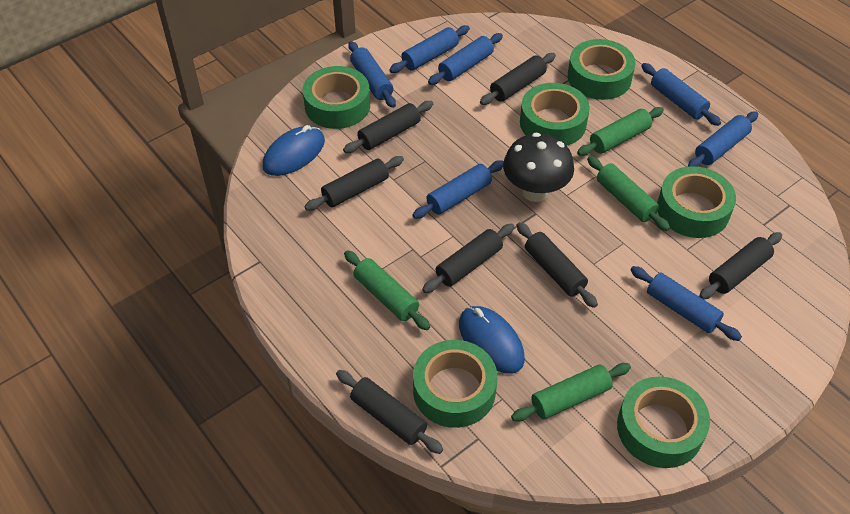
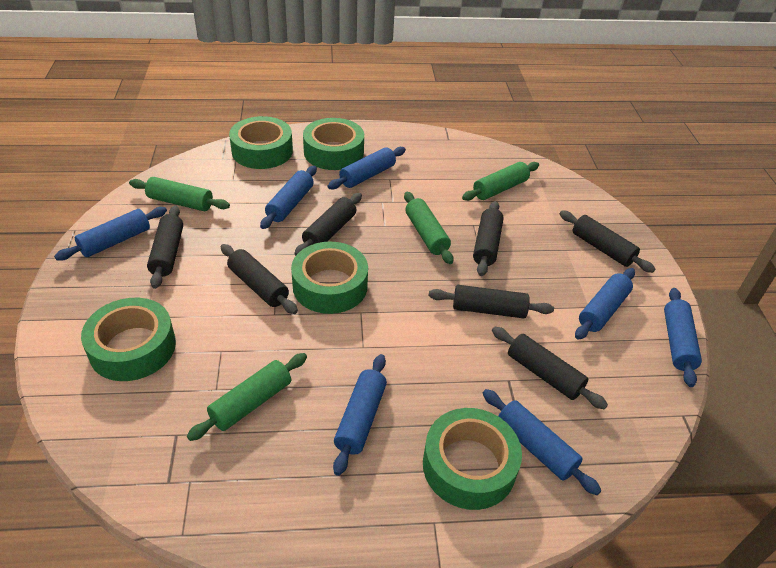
black mushroom: [503,133,574,202] = 1 -> none = 0
blue mouse: [262,125,325,176] [459,306,525,374] = 2 -> none = 0
green tape: [303,66,370,129] [413,340,498,428] [520,83,590,146] [568,39,635,100] [617,376,710,468] [657,166,736,238] = 6 -> [81,298,176,381] [229,116,293,169] [291,241,368,314] [303,118,364,170] [423,408,522,510] = 5

